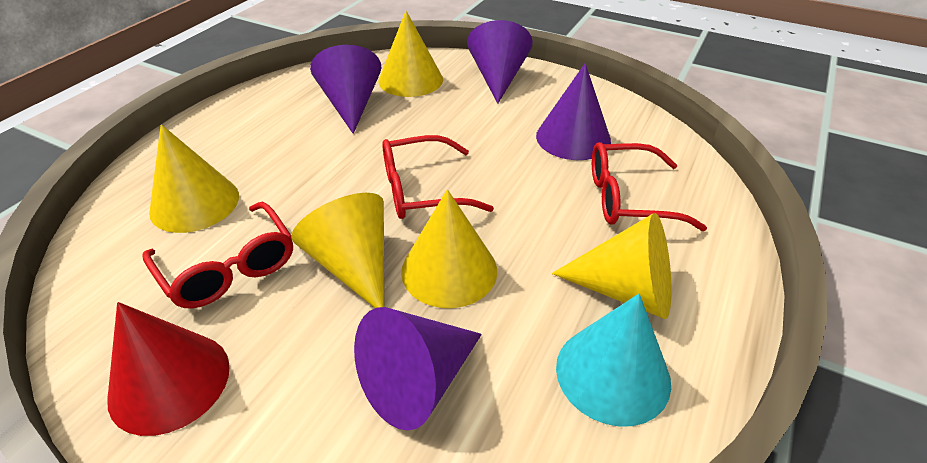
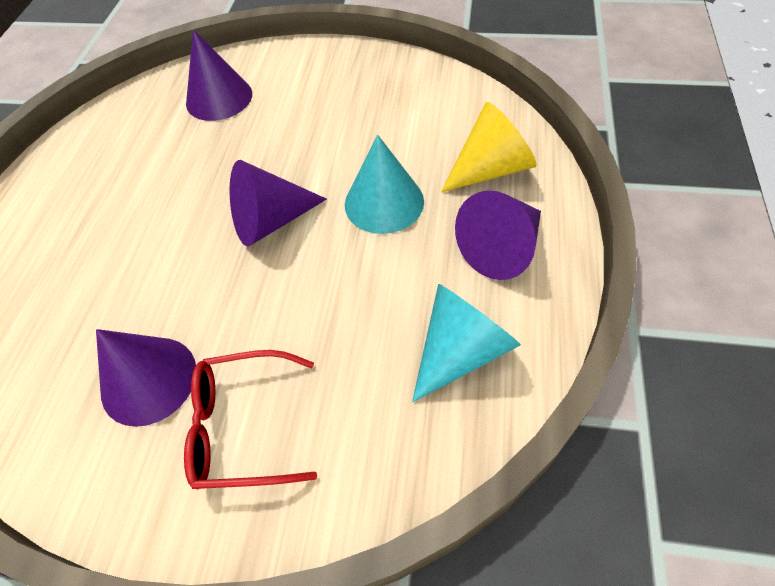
red cone: [107,302,230,436] = 1 -> none = 0
red glasses: [142,202,293,308] [382,135,494,219] [592,142,707,231] = 3 -> [184,350,317,489] = 1
turquoise cone: [556,294,671,427] = 1 -> [345,135,424,234] [412,284,521,402] = 2
yellow cone: [149,124,239,233] [291,193,384,308] [379,11,443,97] [401,189,497,308] [552,213,672,319] = 5 -> [441,102,536,192] = 1

